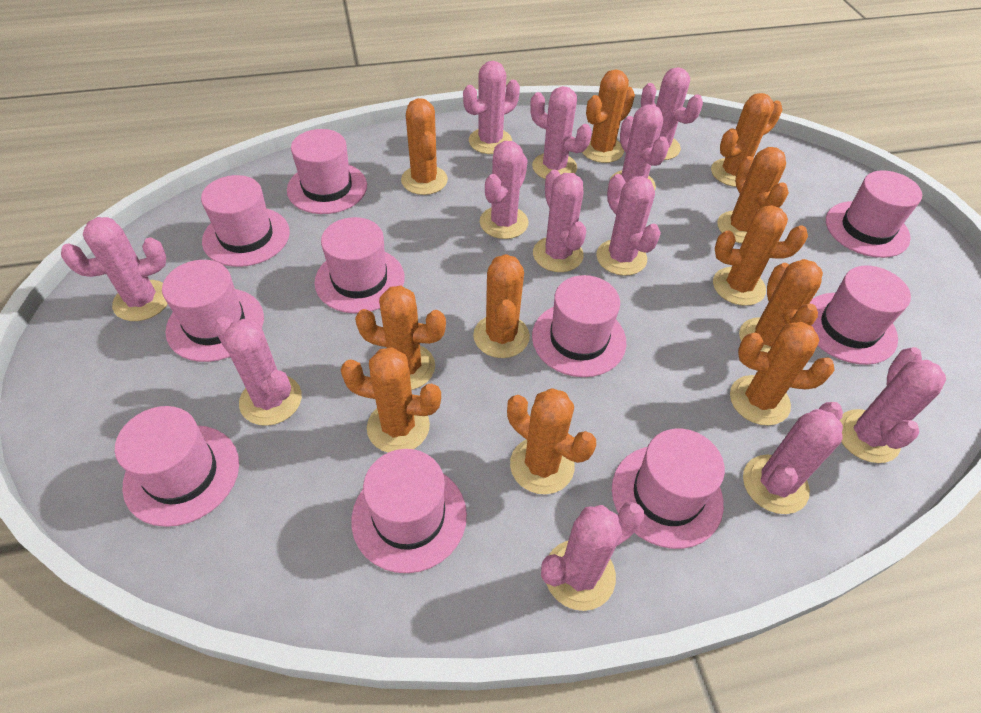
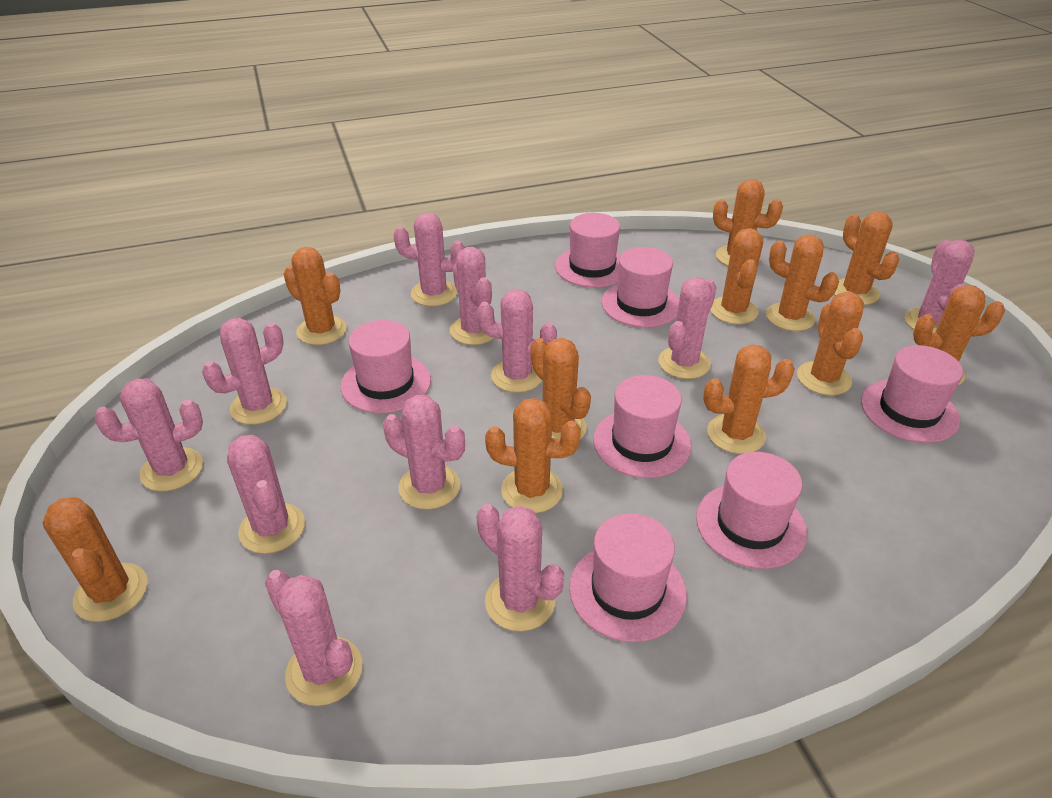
pink cactus: [61,217,168,321] [214,317,302,426] [463,61,520,154] [480,141,529,239] [530,86,592,179] [533,169,586,272] [541,502,644,611] [596,174,661,276] [610,105,669,190] [641,67,703,160] [743,402,843,514] [840,347,946,463] = 12 -> [95,379,203,491] [202,318,287,425] [227,435,305,554] [265,570,362,706] [383,395,465,510] [393,212,465,306] [450,247,494,345] [476,504,564,632] [477,289,557,393] [658,277,717,379] [904,240,975,333] = 11
pink hat: [115,406,239,527] [162,260,264,362] [201,175,290,267] [287,129,367,214] [314,217,405,313] [351,449,467,573] [532,275,626,377] [612,428,725,549] [809,265,911,365] [826,170,922,258] = 10 -> [341,320,431,413] [555,213,621,288] [569,513,687,642] [593,375,691,478] [602,247,679,328] [696,452,807,569] [861,345,963,443] = 7

